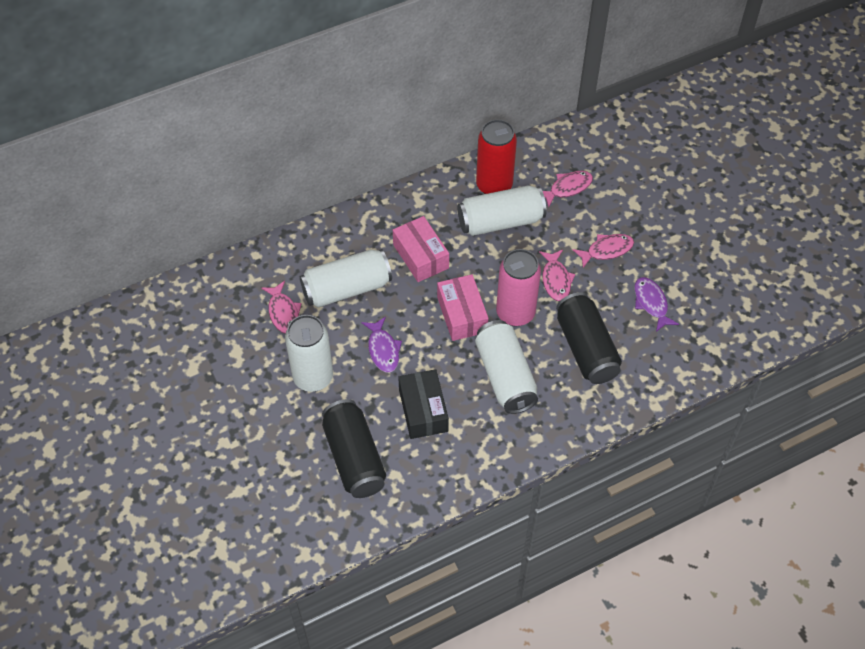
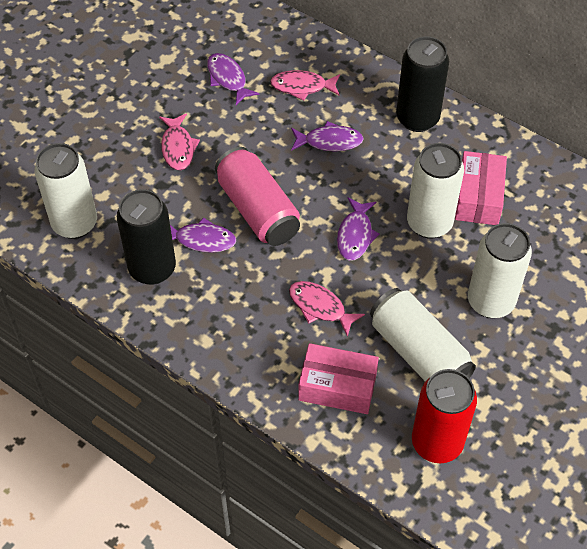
black box: [398,369,449,439] = 1 -> none = 0
pink fish: [261,281,302,334] [539,250,575,301] [543,171,593,207] [573,234,634,268] = 4 -> [159,113,200,171] [270,70,340,101] [289,281,365,337] = 3
purple fish: [362,317,402,373] [634,277,679,332] = 2 -> [170,217,236,253] [207,53,259,105] [291,121,364,152] [337,197,380,261] = 4

